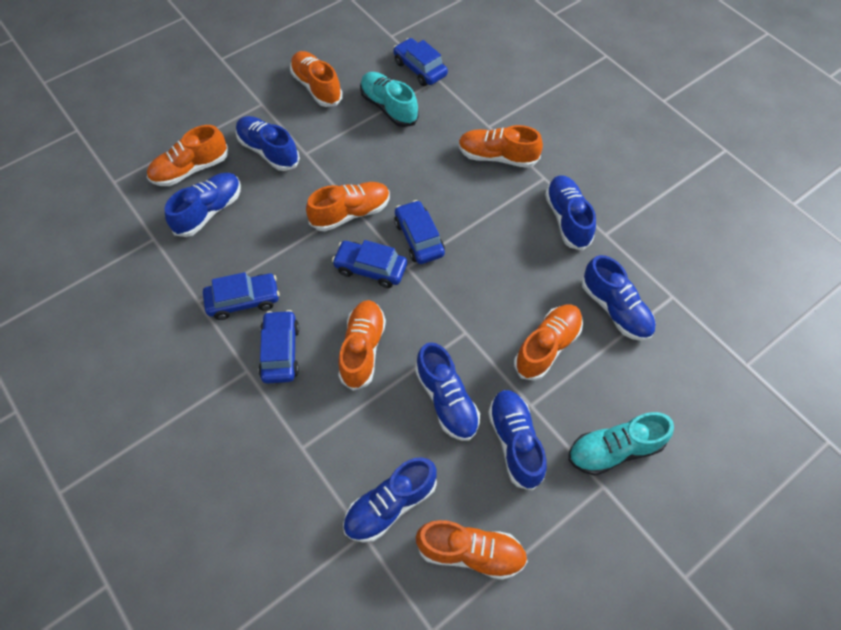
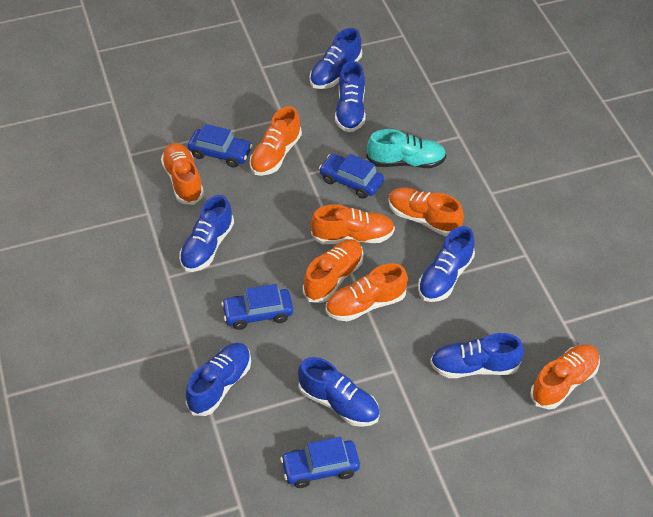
blue car: [203,272,279,320] [258,310,300,384] [332,240,407,288] [393,38,448,86] [394,200,445,264] = 5 -> [188,124,253,168] [221,284,293,330] [280,437,360,488] [319,154,384,199] = 4
turquoise shoe: [360,72,419,127] [568,412,674,476] = 2 -> [367,129,447,168] = 1

